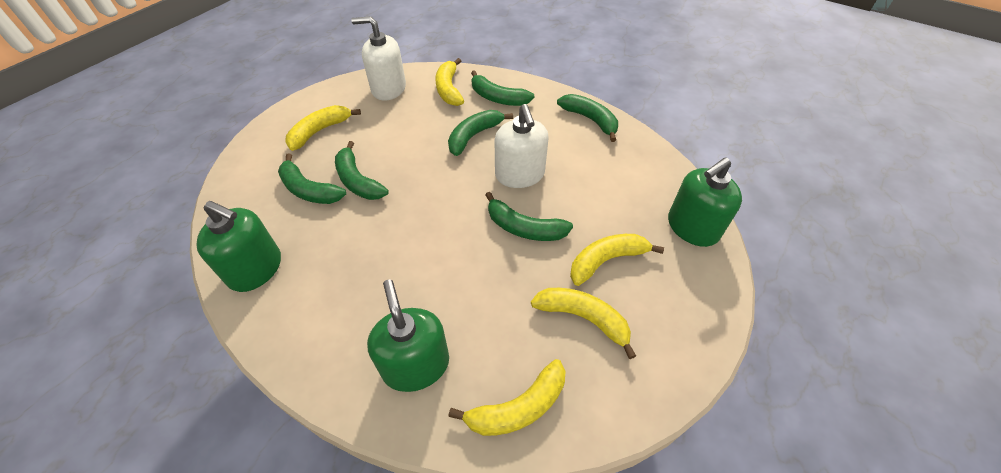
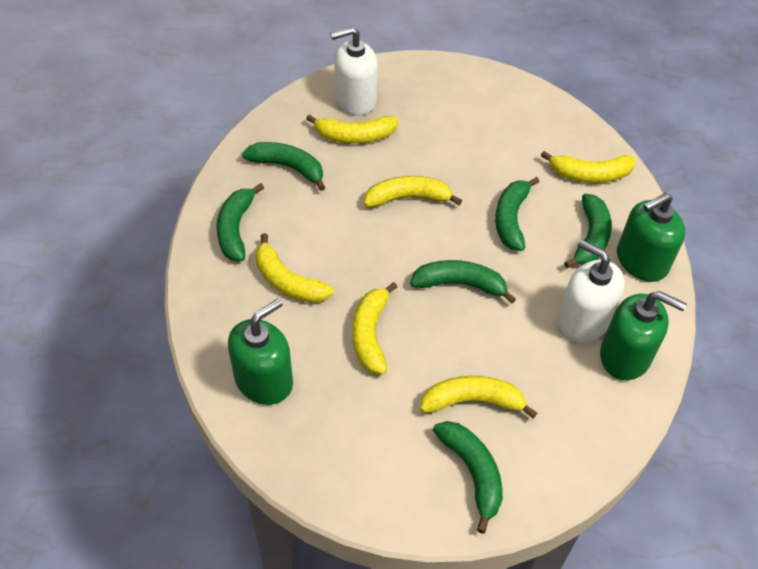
yellow banana: [285,105,361,151] [435,58,464,106] [448,359,565,436] [531,288,636,359] [570,234,664,286] = 5 -> [255,233,334,303] [306,114,398,143] [352,282,397,375] [364,176,462,207] [420,376,537,418] [541,151,635,183] = 6

